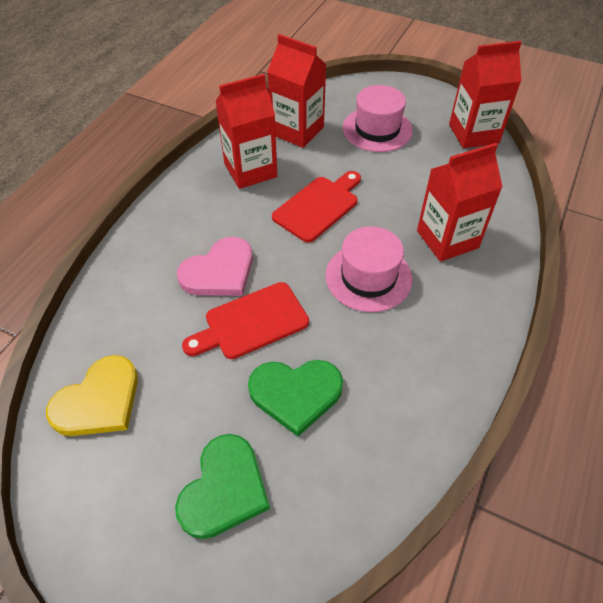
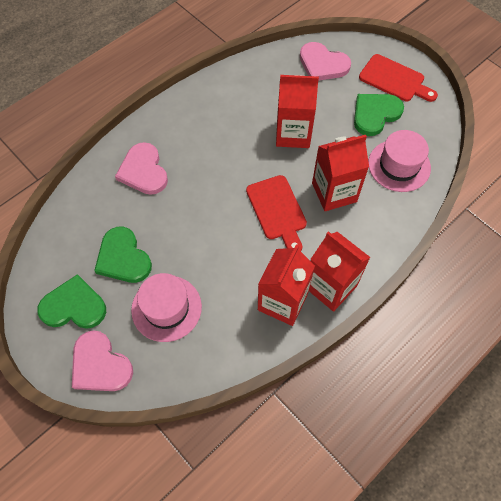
green heart: [175,434,270,539] [248,360,343,436] = 2 -> [37,274,106,329] [94,227,152,283] [354,94,404,136] = 3
pink heart: [177,237,253,296] = 1 -> [72,330,133,391] [115,142,168,195] [300,42,351,81] = 3
yellow heart: [46,355,138,436] = 1 -> none = 0

